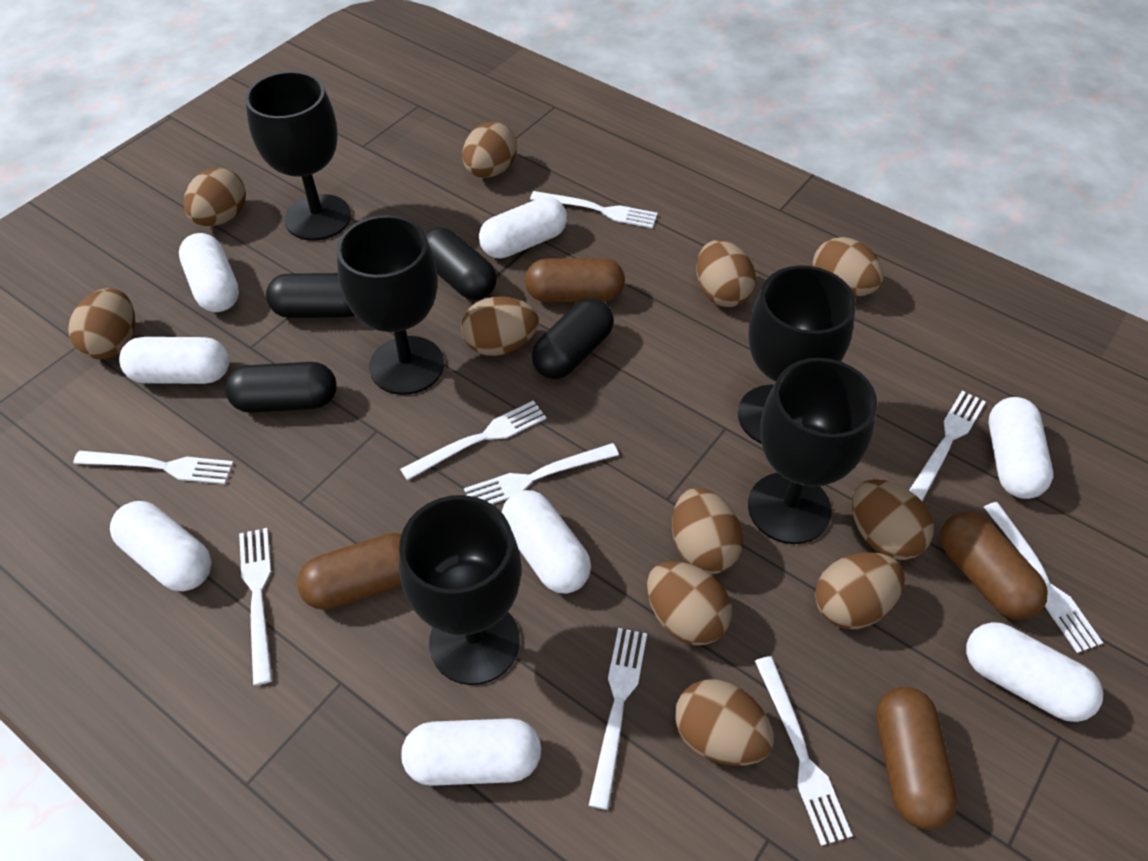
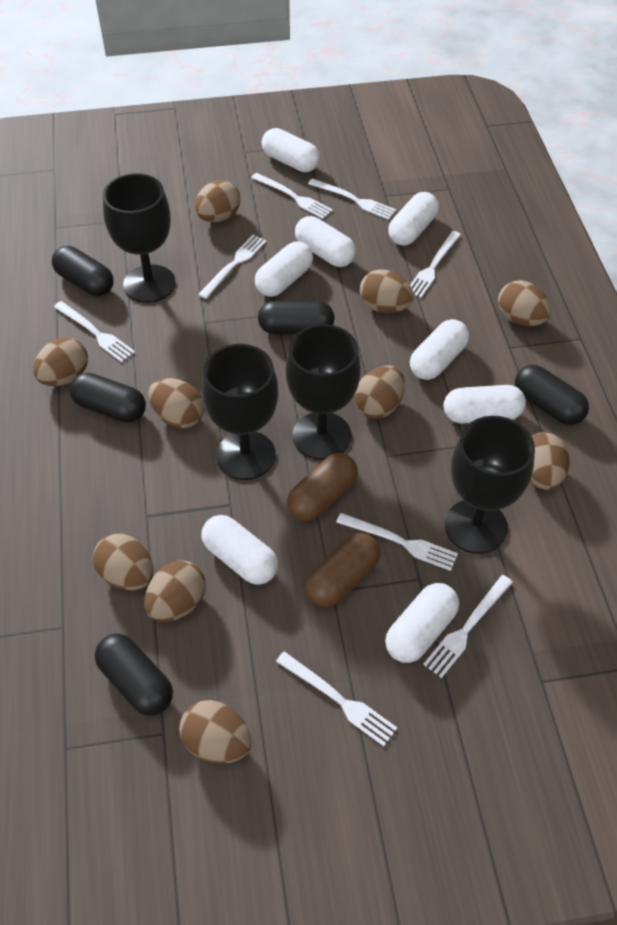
black capsule: [225,362,337,413] [266,273,355,318] [425,227,497,300] [532,298,614,379] = 4 -> [52,246,114,296] [69,373,146,423] [95,634,173,716] [258,301,335,335] [515,365,589,425] = 5
black goblet: [245,71,351,241] [337,215,444,395] [399,495,521,685] [738,265,856,444] [748,358,877,544] = 5 -> [103,173,176,303] [202,344,278,480] [286,324,361,460] [445,416,535,554] = 4
brown capsule: [297,533,402,610] [525,258,625,302] [876,687,958,830] [940,511,1048,620] = 4 -> [287,453,358,521] [306,533,380,607] = 2
brown egg: [68,288,135,360] [184,168,246,226] [461,297,539,356] [462,122,517,178] [647,561,732,645] [672,488,743,574] [675,679,774,766] [697,240,756,307] [812,237,884,297] [815,552,905,629] [852,479,934,560] = 11 -> [33,337,88,386] [93,534,153,590] [145,560,206,622] [148,378,204,429] [179,700,251,764] [194,180,240,222] [354,366,405,419] [360,269,414,313] [498,280,551,326] [530,432,570,490] = 10
white fork: [73,451,234,484] [239,528,272,685] [400,400,546,480] [464,443,619,504] [530,191,658,228] [589,628,647,810] [755,656,853,846] [909,391,986,501] [984,502,1103,653] = 9 -> [54,301,135,362] [198,235,267,299] [251,173,333,219] [276,651,397,746] [308,178,396,220] [336,513,458,571] [410,231,461,298] [423,575,513,678] = 8

